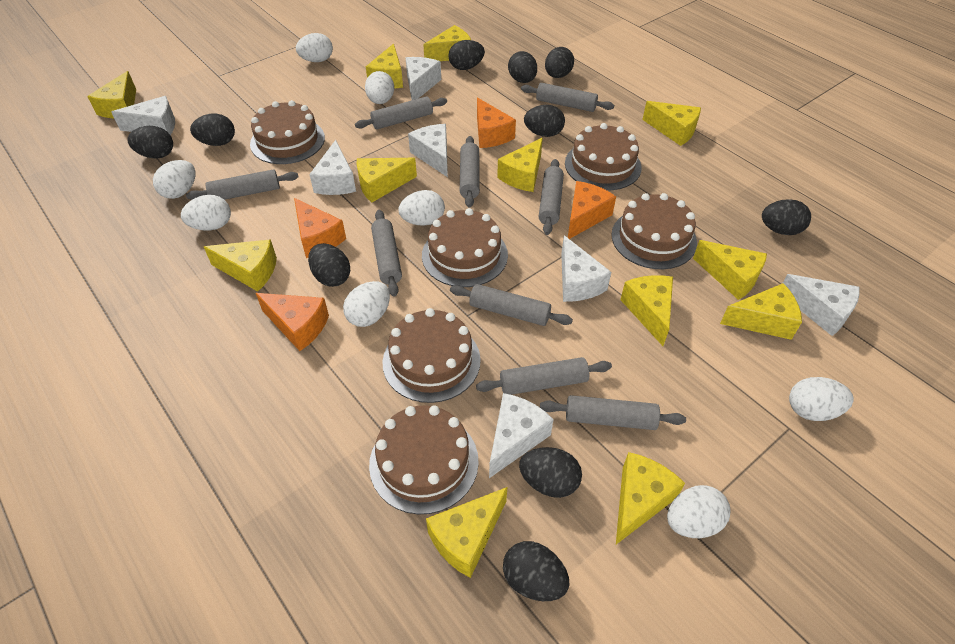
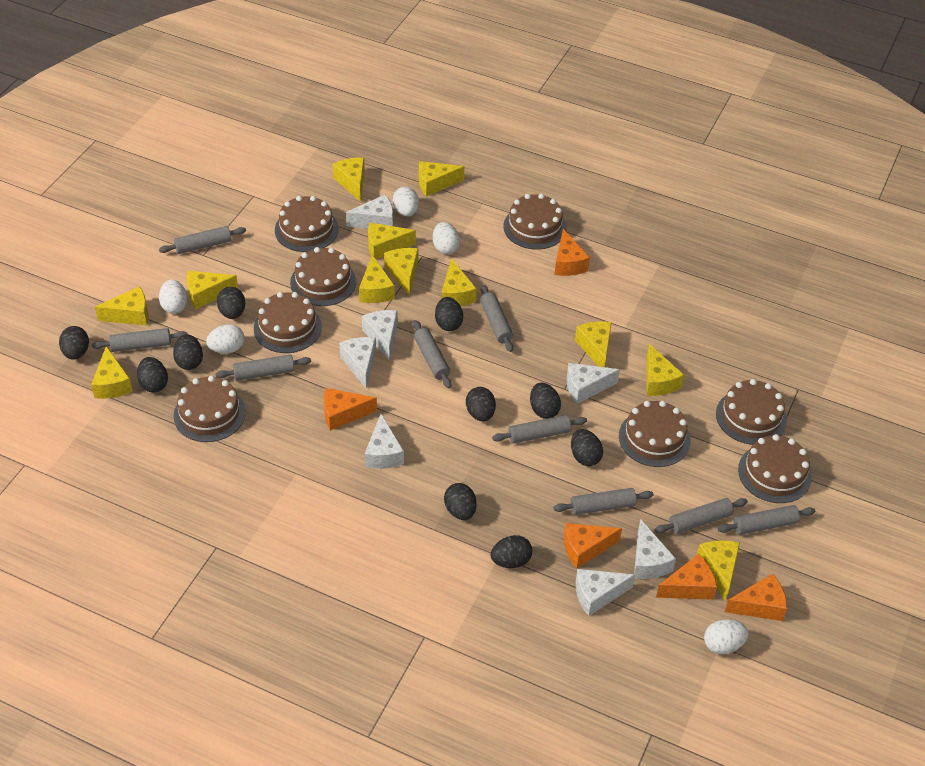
brown cake: [250,100,325,164] [369,405,479,515] [382,308,481,403] [422,208,508,287] [565,123,642,190] [611,193,697,269] = 6 -> [173,375,246,442] [254,292,322,353] [275,196,339,252] [290,247,356,306] [503,193,567,250] [619,401,691,467] [716,379,787,445] [738,434,812,503] = 8
orange cheese: [256,293,329,351] [294,198,346,258] [477,97,516,148] [568,181,616,239] = 4 -> [324,388,377,431] [555,229,590,276] [564,523,622,569] [656,554,717,600] [725,574,787,621] = 5
white egg: [153,160,195,199] [181,195,231,230] [296,33,333,62] [343,281,390,327] [365,71,394,104] [398,190,445,226] [667,485,730,538] [789,377,854,421] = 8 -> [159,279,188,314] [206,324,245,354] [393,187,419,216] [433,222,460,254] [704,619,749,654] = 5

